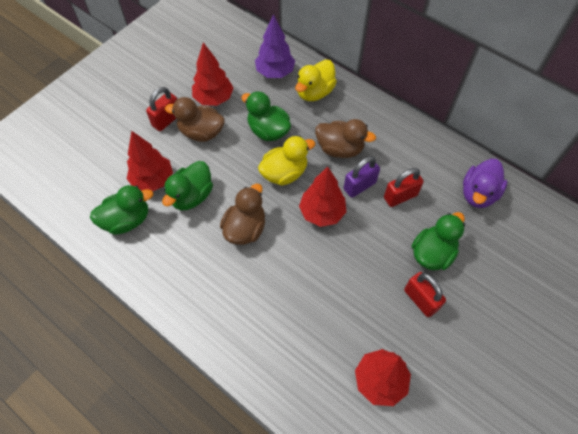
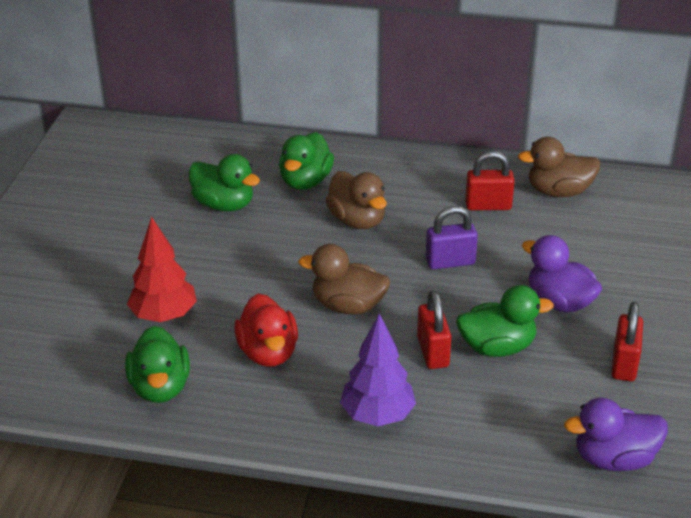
purple duck: [463,159,507,208] = 1 -> [522,235,602,313] [564,398,668,471] = 2
red duck: none = 0 -> [234,294,298,367] = 1
red tree: [127,131,173,191] [192,42,233,106] [299,167,346,227] [355,349,411,406] = 4 -> [127,217,197,322] = 1
yellow duck: [258,136,315,186] [295,60,337,101] = 2 -> none = 0

